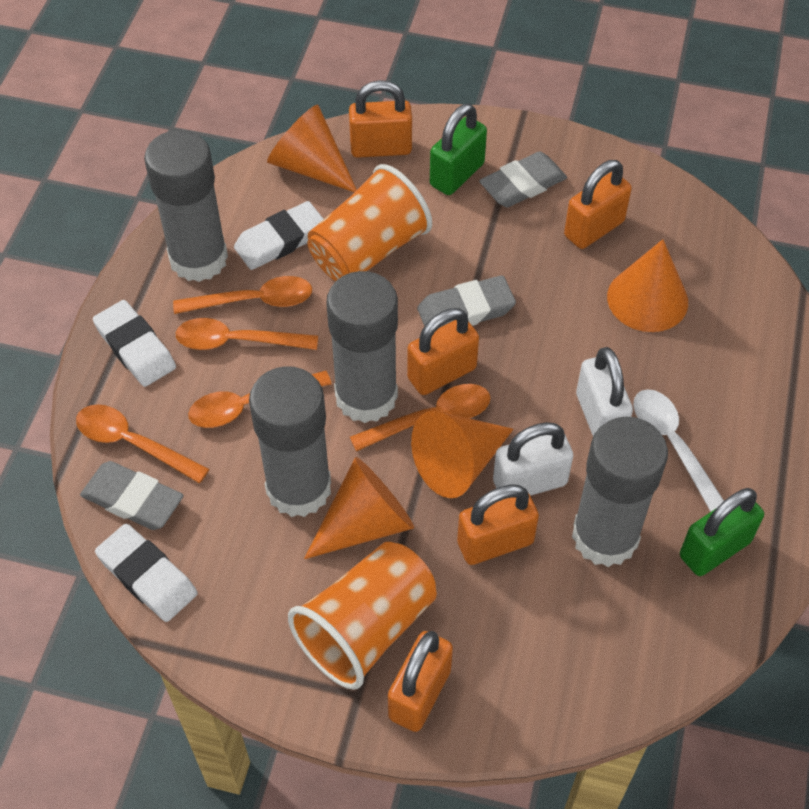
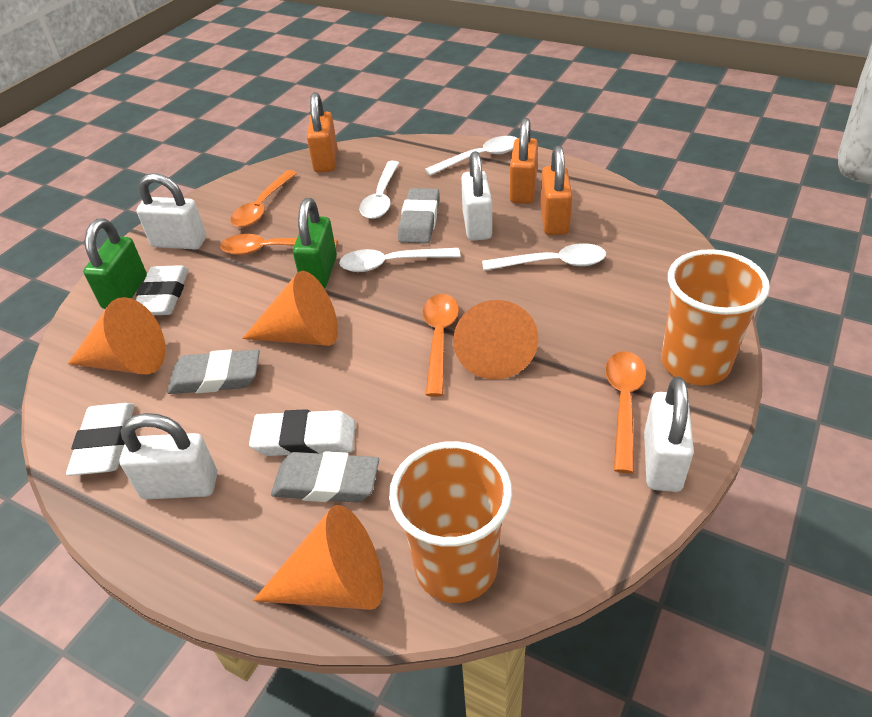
grey glue stick: [144,130,228,282] [249,366,331,517] [326,271,398,423] [572,417,668,567] = 4 -> none = 0
orange padlock: [349,80,412,158] [388,631,453,732] [407,308,479,395] [457,485,539,565] [564,160,632,249] = 5 -> [307,92,337,172] [510,118,538,204] [540,146,572,235] = 3
orange spoon: [76,404,209,483] [173,276,312,314] [176,318,318,350] [188,370,332,428] [350,384,490,451] = 5 -> [220,234,337,255] [230,170,297,227] [423,294,459,397] [605,351,647,473] = 4
white padlock: [493,422,573,496] [576,347,633,436] = 2 -> [120,413,217,499] [137,173,206,250] [461,151,492,241] [644,377,694,492] = 4
white spoon: [633,389,724,512] = 1 -> [339,248,460,272] [359,161,399,219] [425,136,517,176] [482,243,606,271] = 4

